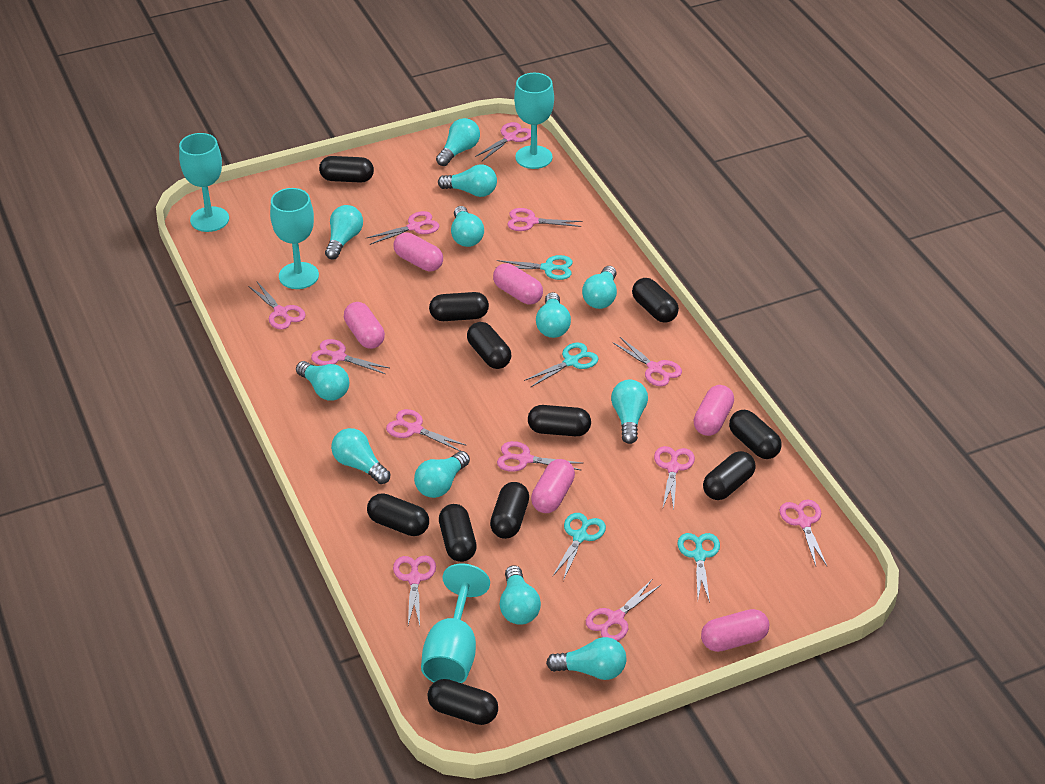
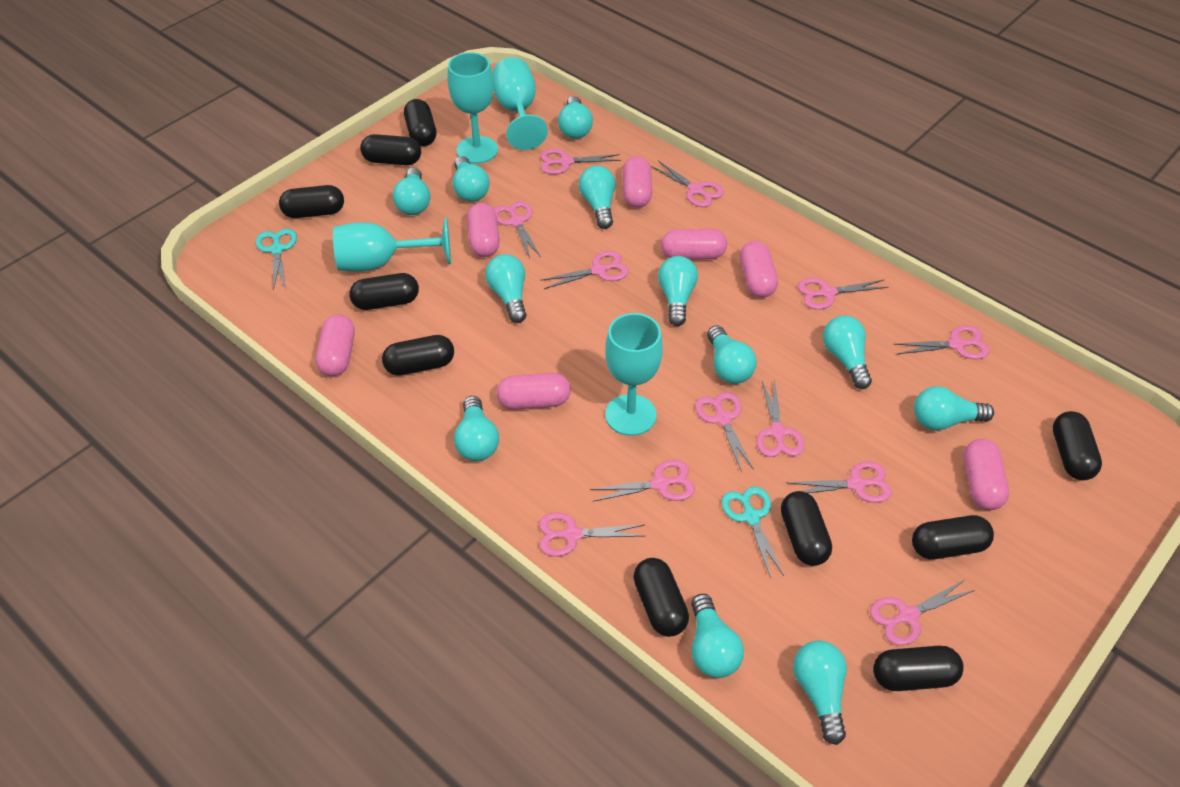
black capsule: [319,156,374,183] [367,493,429,536] [428,679,498,725] [429,292,489,321] [439,504,477,562] [467,322,511,369] [490,482,529,539] [528,405,591,436] [632,278,679,323] [703,451,756,500] [729,410,782,459] = 11 -> [279,185,344,218] [349,273,419,310] [360,134,421,165] [382,335,454,376] [404,99,436,146] [633,558,689,637] [781,491,832,566] [873,646,964,691] [912,515,994,559] [1052,411,1102,480] = 10
pink capsule: [344,302,385,349] [394,232,443,271] [493,263,543,304] [531,459,575,513] [694,385,734,436] [701,609,769,652] = 6 -> [316,314,355,376] [467,203,500,257] [497,373,571,410] [623,156,652,208] [661,229,727,259] [740,241,778,298] [964,439,1009,510] = 7
turquoise scissors: [496,255,573,280] [524,343,599,387] [552,513,606,581] [677,533,720,603] = 4 -> [256,228,297,291] [721,486,784,578] = 2

